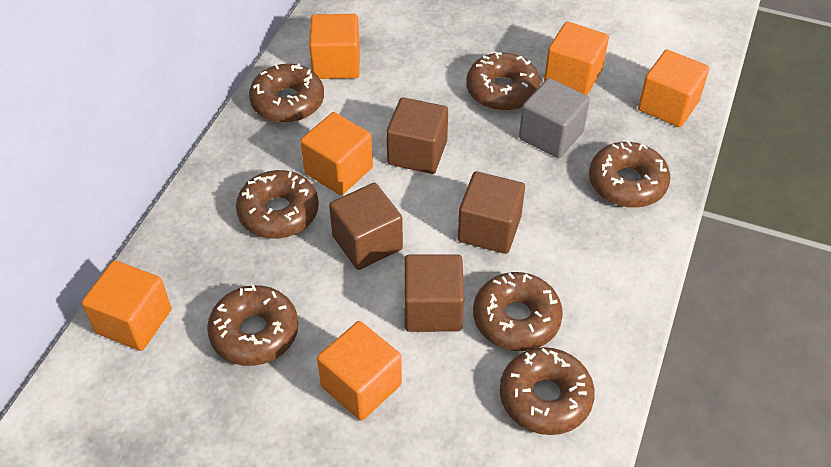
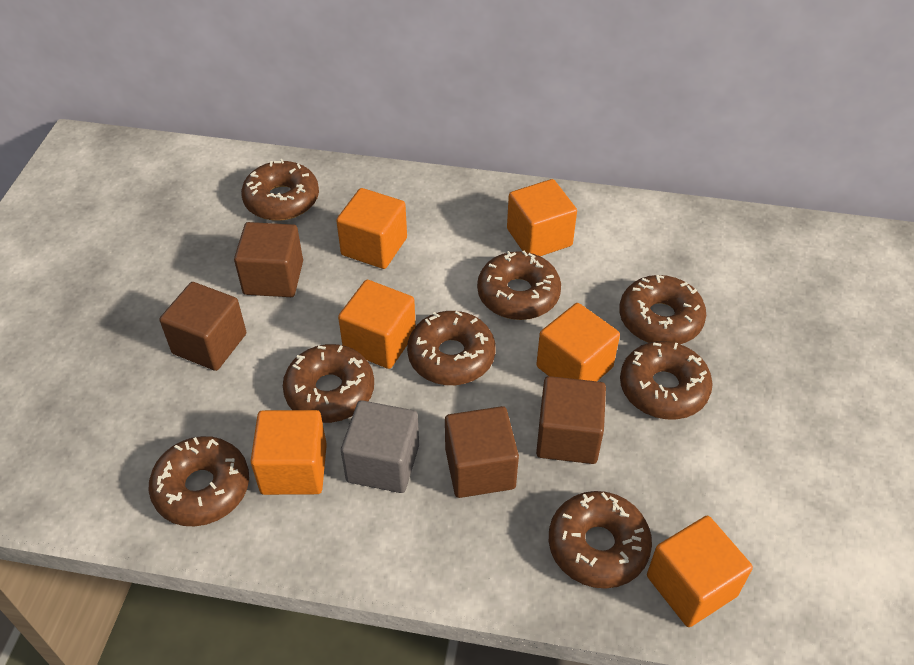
brown donut: [207,284,298,366] [236,170,319,239] [249,63,324,123] [466,52,541,111] [473,272,563,351] [500,347,595,435] [589,140,671,208] = 7 -> [149,436,249,526] [241,159,319,221] [283,344,374,423] [407,311,496,385] [477,251,561,320] [549,491,652,589] [619,275,706,344] [620,341,713,420] = 8

